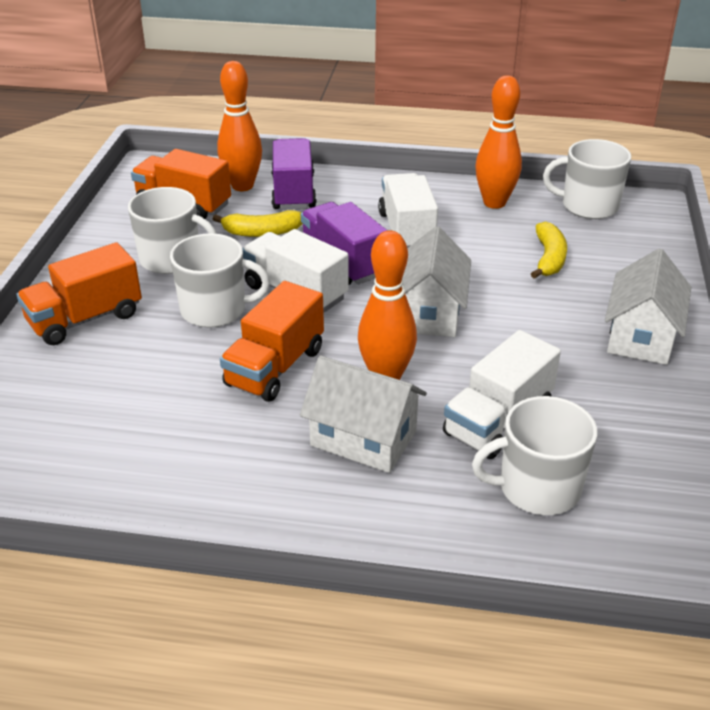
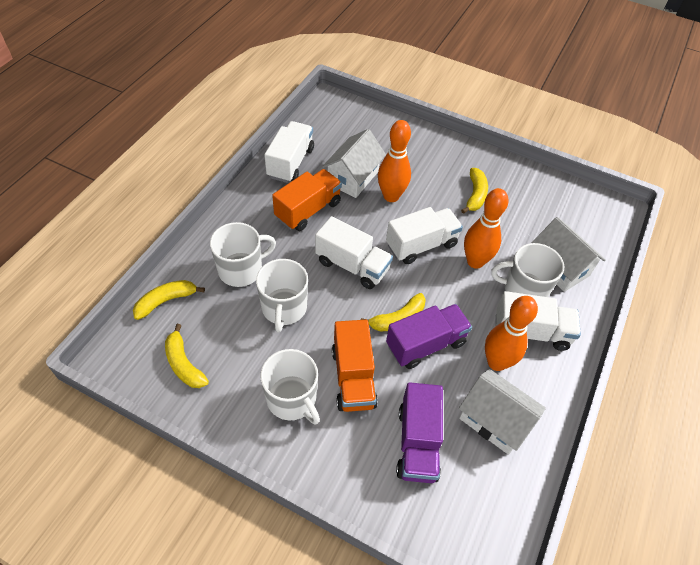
orange truck: [17,242,142,345] [131,149,231,219] [220,281,324,402] = 3 -> [272,169,342,231] [332,320,378,412] = 2
white truck: [242,229,349,312] [378,173,438,248] [443,330,561,459] = 3 -> [264,121,314,183] [315,216,393,289] [386,207,463,264] [496,291,581,351] = 4
yellow banana: [213,210,303,237] [531,222,567,279] = 2 -> [133,280,205,320] [165,324,209,388] [361,293,426,332] [461,168,488,214] = 4

